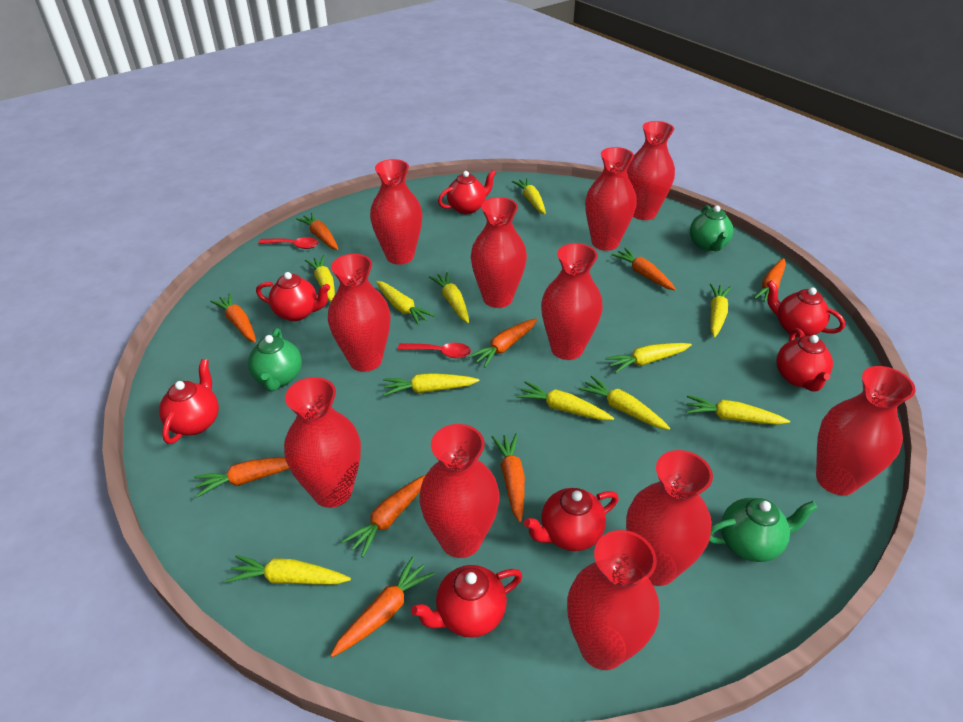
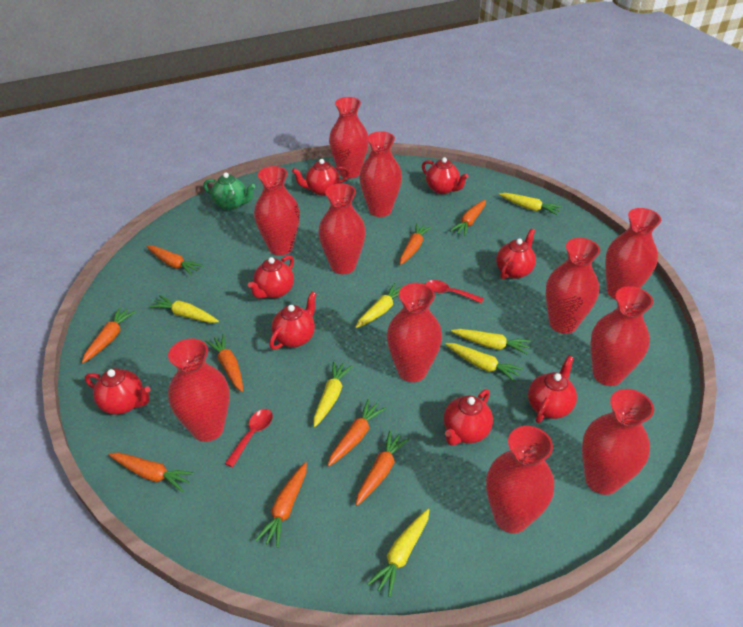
green teapot: [248,328,302,392] [690,205,733,251] [709,498,818,562] = 3 -> [203,172,255,210] = 1
red teapot: [159,359,219,444] [256,272,330,321] [411,565,522,638] [438,170,496,214] [524,488,619,551] [767,280,845,337] [776,328,833,391] = 7 -> [85,368,150,414] [248,255,294,298] [269,291,317,350] [292,159,350,196] [422,157,469,194] [444,389,493,445] [496,229,536,279] [528,355,577,423] = 8
yellow carrot: [226,555,351,584] [305,256,335,302] [376,281,435,326] [383,373,479,396] [429,272,469,323] [512,178,546,214] [517,381,614,420] [579,376,670,430] [605,343,692,373] [686,395,790,425] [710,283,731,338] = 11 -> [149,295,219,323] [314,361,352,427] [355,283,402,328] [367,509,430,597] [445,343,523,382] [451,329,531,355] [499,193,562,215] = 7

